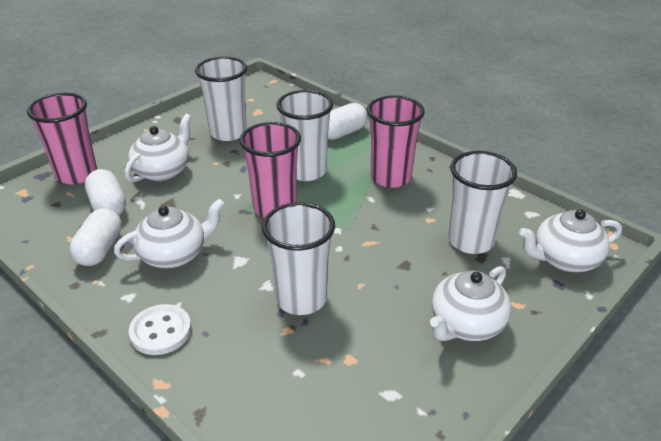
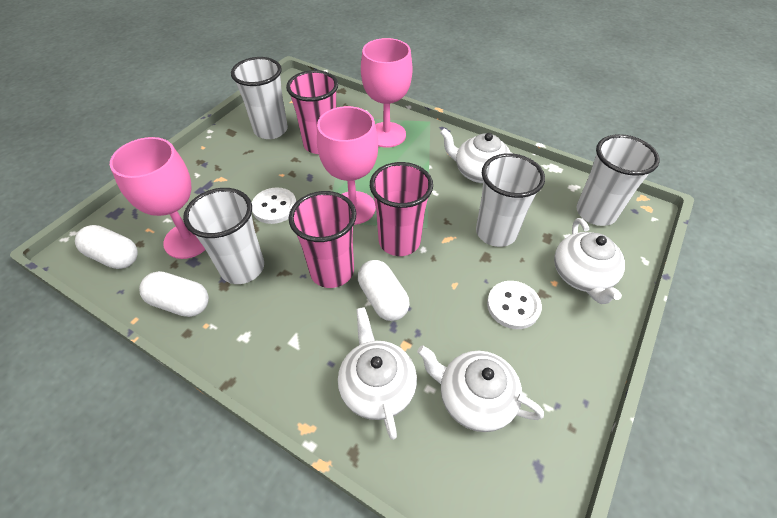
pink goblet: none = 0 -> [110,137,205,259] [317,106,378,225] [361,38,413,148] = 3
white button: [129,304,191,355] = 1 -> [252,187,297,224] [487,281,542,329] = 2

